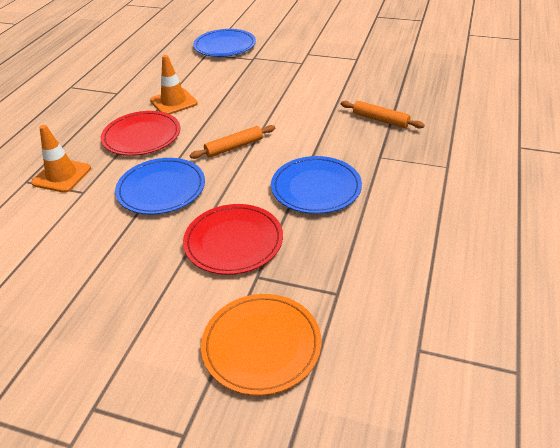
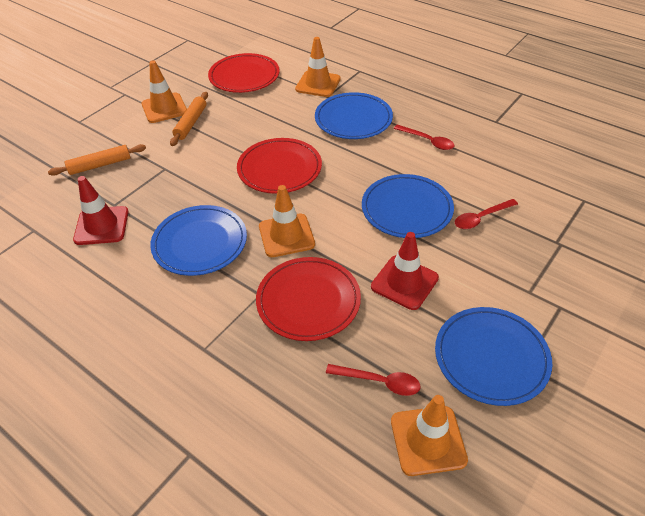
blue plate: [115,158,205,215] [193,29,256,57] [271,156,362,214] = 3 -> [150,205,247,276] [315,92,393,139] [362,174,454,238] [435,307,552,406] = 4
orange plate: [201,294,321,396] = 1 -> none = 0
orange traffic cone: [31,125,91,193] [150,55,198,114] = 2 -> [142,60,187,123] [259,185,315,257] [295,37,341,97] [391,395,468,476] = 4
red plate: [101,111,180,156] [183,204,283,275] = 2 -> [208,53,280,93] [237,138,322,194] [256,257,361,341] = 3
red spoon: none = 0 -> [326,364,421,396] [394,124,454,150] [455,199,518,229] = 3
red traffic cone: none = 0 -> [73,176,129,245] [371,232,439,310] = 2

